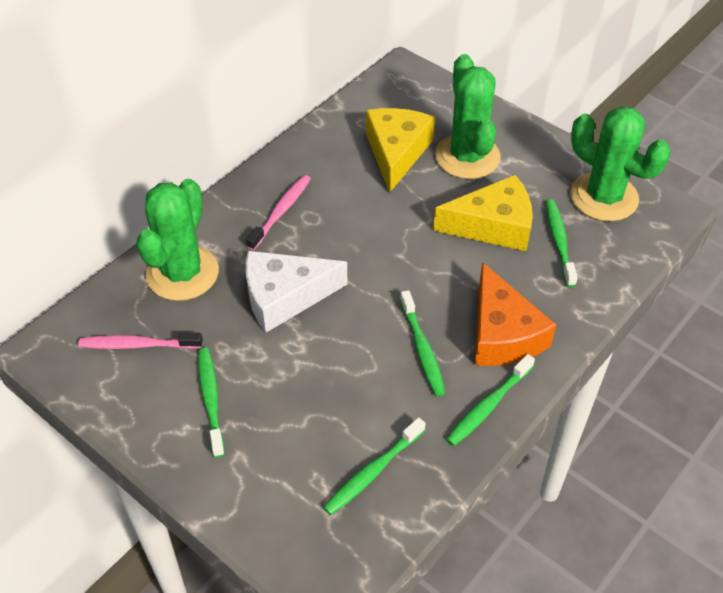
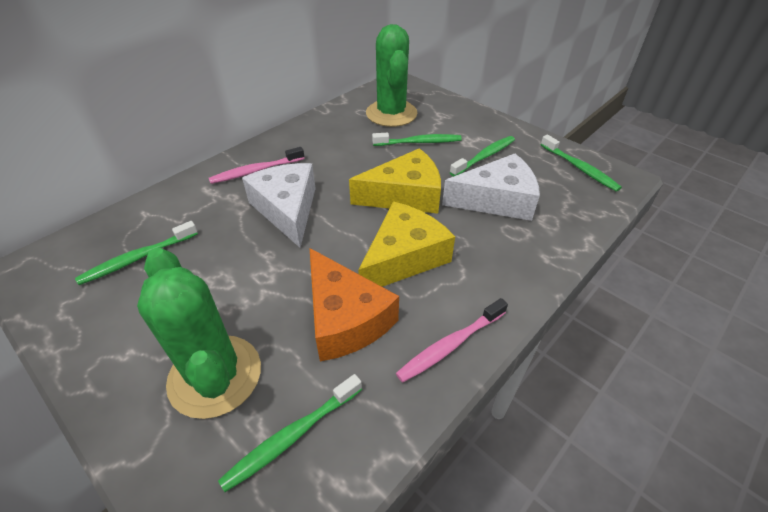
green cactus: [136,179,219,301] [435,54,501,179] [570,106,670,221] = 3 -> [137,248,261,419] [366,24,417,127] = 2
white cheese: [246,251,348,333] = 1 -> [242,163,316,248] [442,154,540,221] = 2

